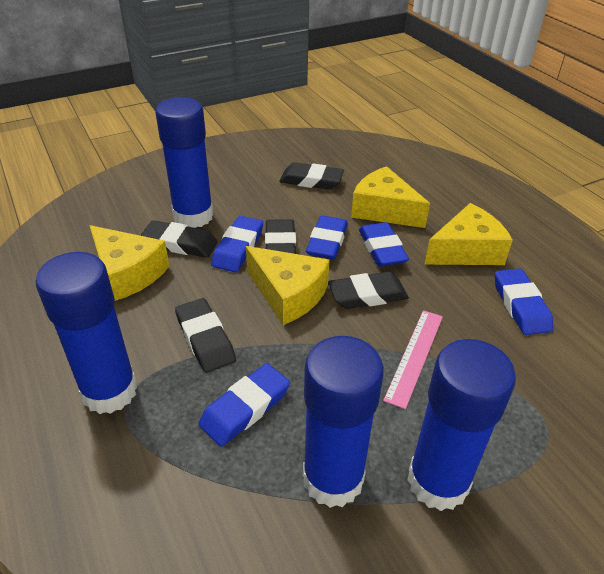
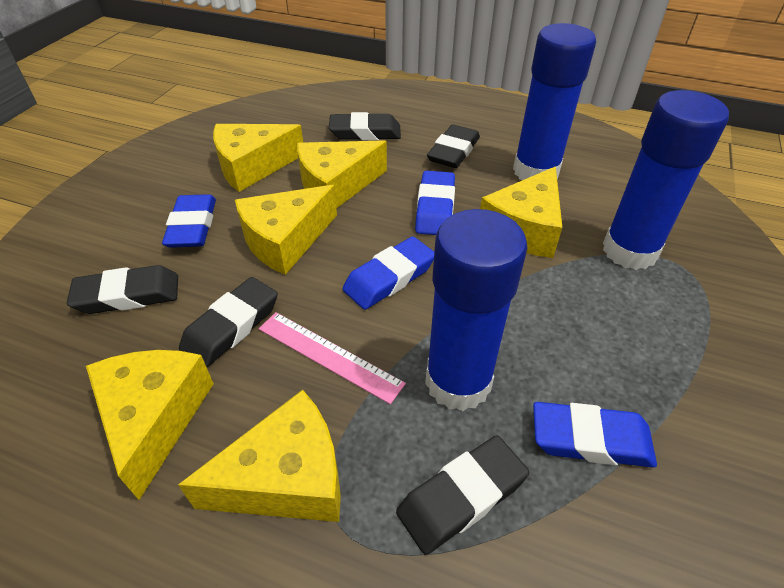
blue eraser: [199,363,290,446] [211,216,263,272] [306,216,348,259] [359,222,409,267] [495,268,553,335] = 5 -> [162,194,216,248] [343,236,434,310] [415,171,455,235] [533,402,657,468] = 4
blue glue stick: [36,252,138,414] [155,97,213,228] [303,336,384,508] [407,339,516,511] = 4 -> [425,209,527,411] [513,23,596,180] [603,90,729,270] = 3
yellow cheese: [89,225,169,301] [246,246,329,325] [351,166,430,228] [424,203,513,265] = 4 -> [86,350,214,500] [178,390,341,522] [213,124,303,192] [235,185,337,275] [297,140,387,208] [480,167,562,258] = 6

